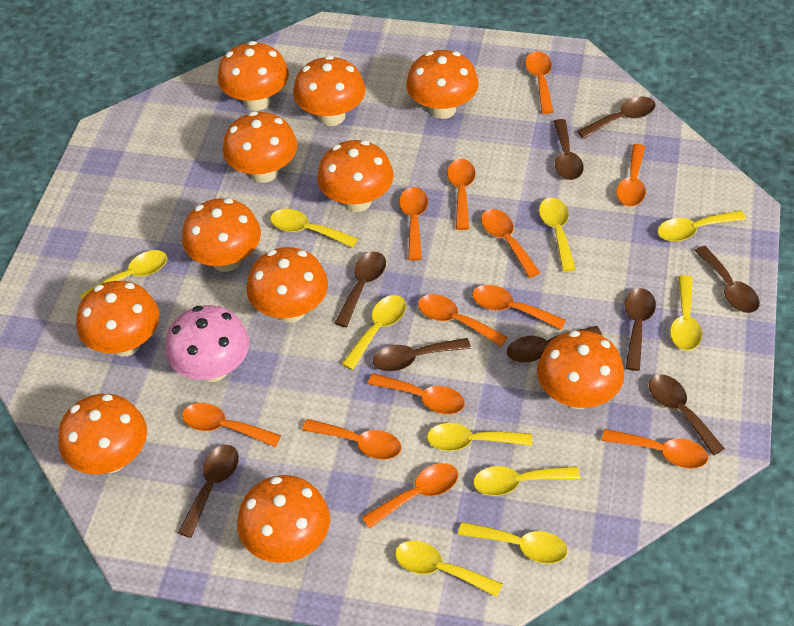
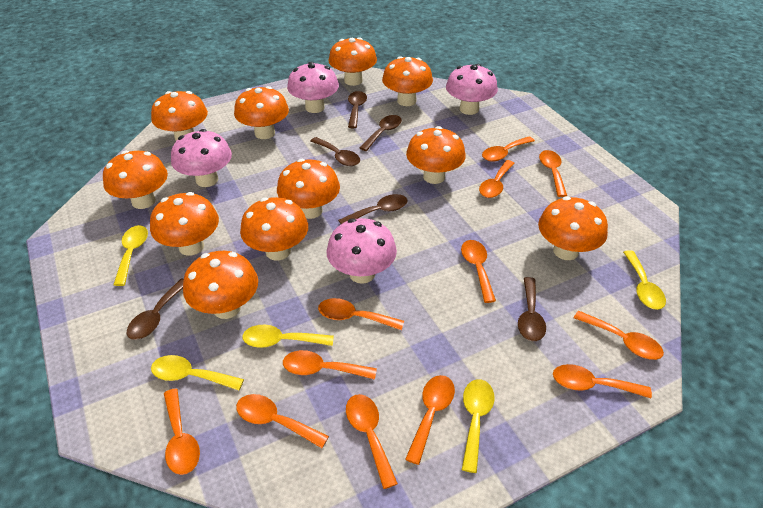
brown spoon: [178,445,239,538] [335,251,386,327] [373,338,471,371] [507,326,602,363] [553,119,584,180] [577,97,656,139] [625,288,656,371] [649,375,725,456] [695,246,760,313] = 9 -> [127,278,184,340] [311,137,360,166] [338,194,408,224] [348,91,367,128] [360,115,402,151] [518,277,546,341] = 6
pink mushroom: [165,305,249,382] = 1 -> [171,129,232,187] [287,62,339,113] [326,218,397,284] [446,64,498,115] = 4
yellow spoon: [80,250,167,299] [270,209,358,248] [342,295,406,370] [395,541,502,597] [427,423,532,451] [458,522,567,564] [473,466,580,496] [539,198,576,272] [657,210,746,242] [670,275,702,351] = 10 -> [113,225,148,286] [151,355,244,390] [242,324,334,348] [462,379,494,473] [623,250,666,310] = 5

